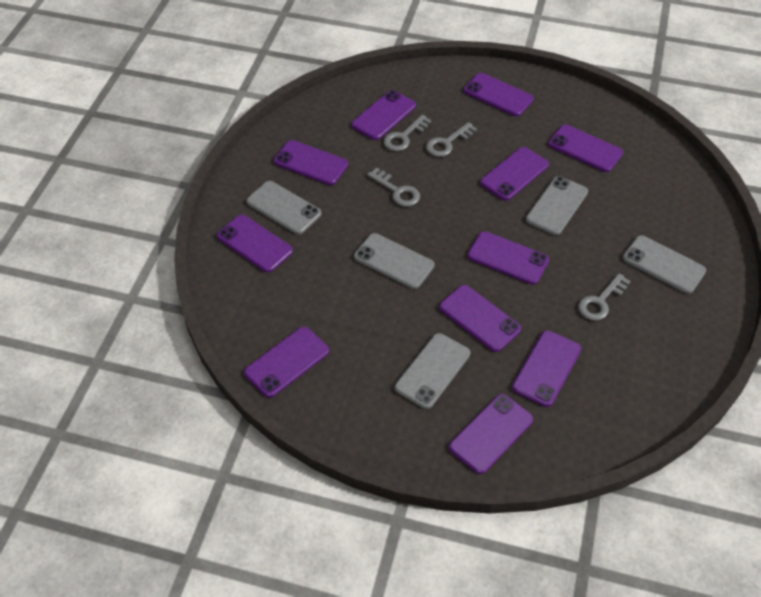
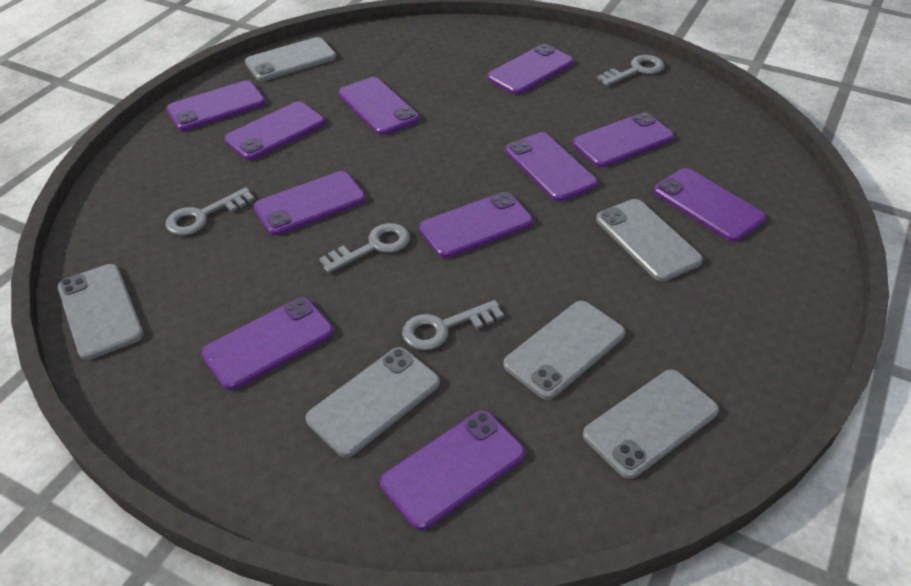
grey phone: [246,181,322,234] [354,233,435,289] [395,333,470,409] [526,176,588,235] [623,235,706,294] = 5 -> [58,264,144,360] [245,37,336,81] [306,347,440,457] [503,301,625,400] [583,370,719,479] [596,199,703,282] = 6

